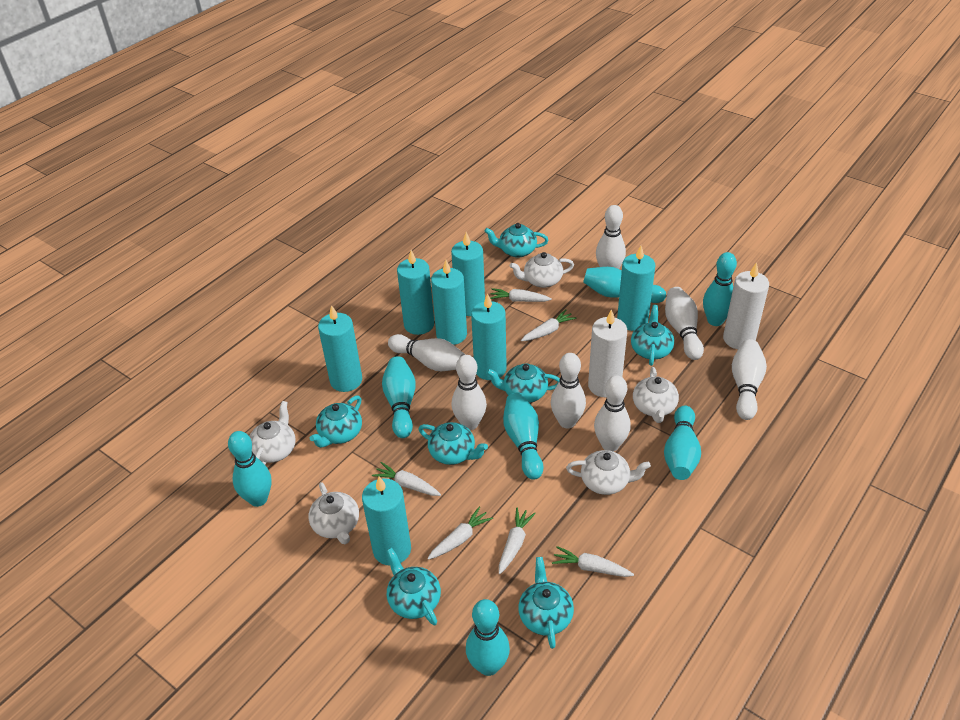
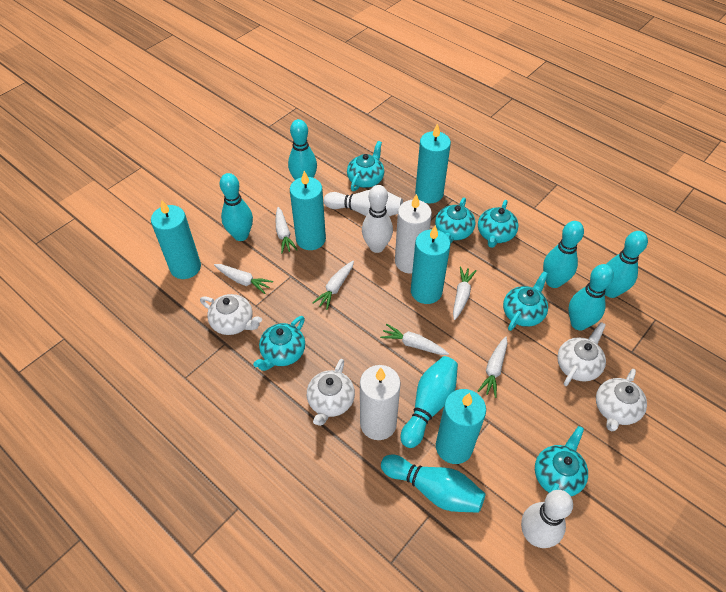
turquoise candle: [318,305,362,392] [362,476,411,565] [397,250,434,335] [431,260,467,345] [451,232,485,316] [471,293,507,380] [617,246,655,331] = 7 -> [151,199,201,279] [290,171,326,250] [411,225,450,304] [415,123,451,203] [436,389,486,464] = 5
turquoise teapot: [310,396,362,448] [386,548,441,625] [419,422,488,465] [484,223,549,258] [486,363,560,403] [518,557,574,649] [631,305,674,366] = 7 -> [253,316,305,371] [347,141,384,191] [435,197,476,244] [478,200,519,248] [503,271,548,331] [535,426,588,496] = 6
white bowling pin: [388,334,465,371] [452,355,487,430] [551,353,586,428] [594,375,631,452] [596,205,626,269] [665,287,704,360] [732,339,767,420] = 7 -> [324,190,403,216] [362,185,393,253] [521,490,573,548] = 3
white teapot: [249,401,296,465] [309,482,359,544] [510,252,574,288] [566,450,651,495] [633,367,679,423] = 5 -> [200,294,262,335] [307,359,355,426] [557,322,606,386] [596,369,647,432] = 4

